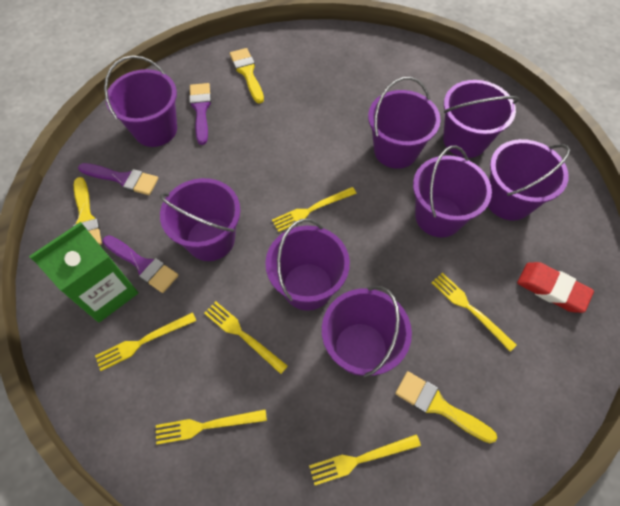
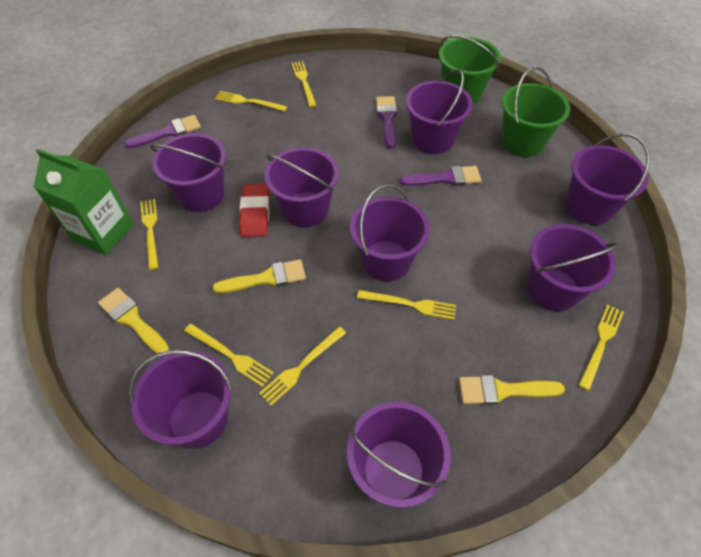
green bucket: none = 0 -> [439,35,501,104] [502,67,570,157] = 2
yellow fork: [95,312,196,371] [156,409,267,445] [204,301,288,374] [272,187,357,232] [309,434,421,485] [431,273,517,352] = 6 -> [140,199,159,270] [184,324,274,387] [215,91,288,111] [259,326,346,406] [292,61,317,107] [357,290,456,320] [579,305,624,391] = 7

